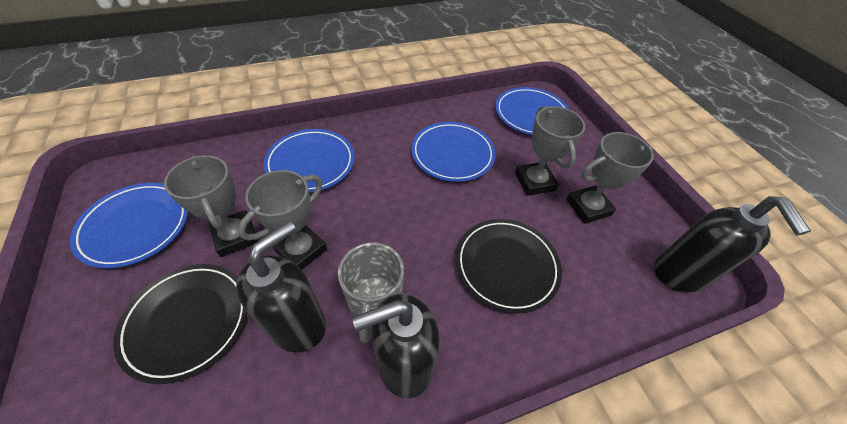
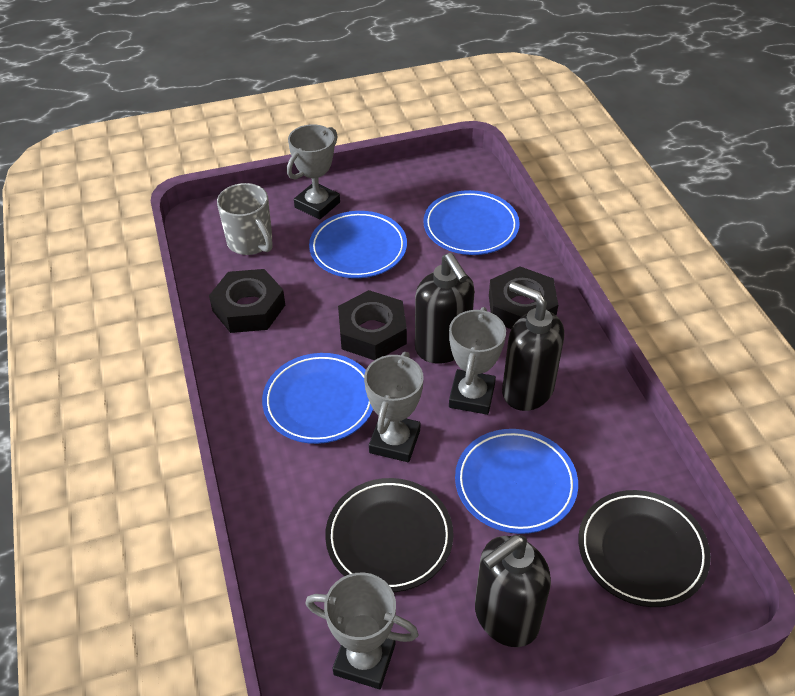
black nut: none = 0 -> [209,269,285,333] [338,290,407,360] [489,267,558,329] = 3

